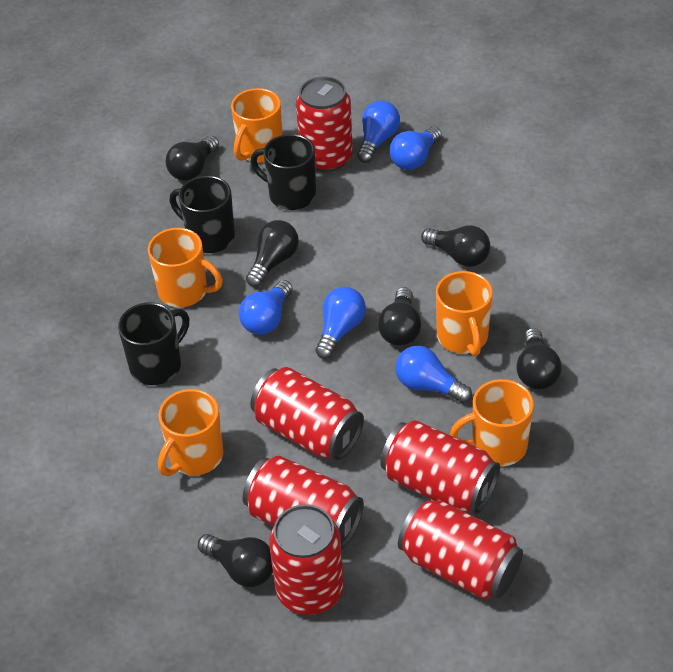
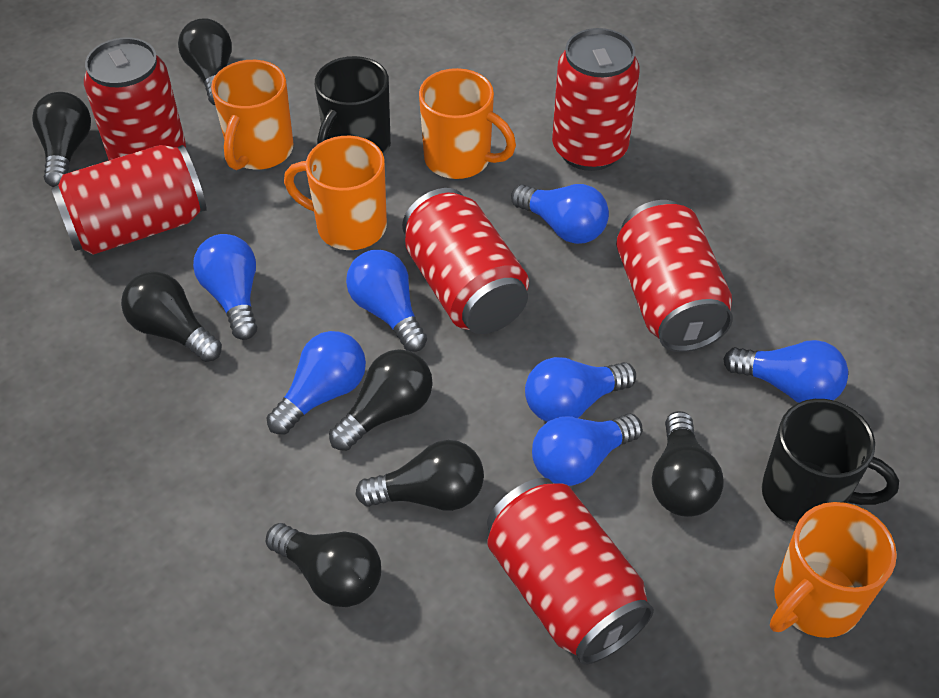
black light bulb: [166,136,219,181] [198,534,273,587] [246,220,299,287] [378,287,421,345] [421,225,490,267] [516,328,562,389] = 6 -> [32,92,91,187] [121,272,222,362] [178,18,232,105] [266,523,381,607] [329,349,433,451] [355,440,484,511] [652,411,724,517] = 7
black mug: [118,302,189,385] [170,176,235,253] [251,134,316,210] = 3 -> [315,56,391,156] [762,399,899,527] = 2
blue light bulb: [239,280,293,335] [315,287,366,359] [357,101,400,163] [390,126,442,170] [395,345,472,403] = 5 -> [193,234,257,340] [267,331,366,434] [346,250,427,352] [511,184,609,244] [525,357,636,422] [532,413,642,486] [723,340,848,403] = 7
orange mug: [148,228,223,307] [158,389,224,476] [231,88,282,162] [436,271,493,356] [450,379,534,466] = 5 -> [211,60,293,170] [284,136,387,250] [419,68,516,179] [770,502,897,638] = 4

